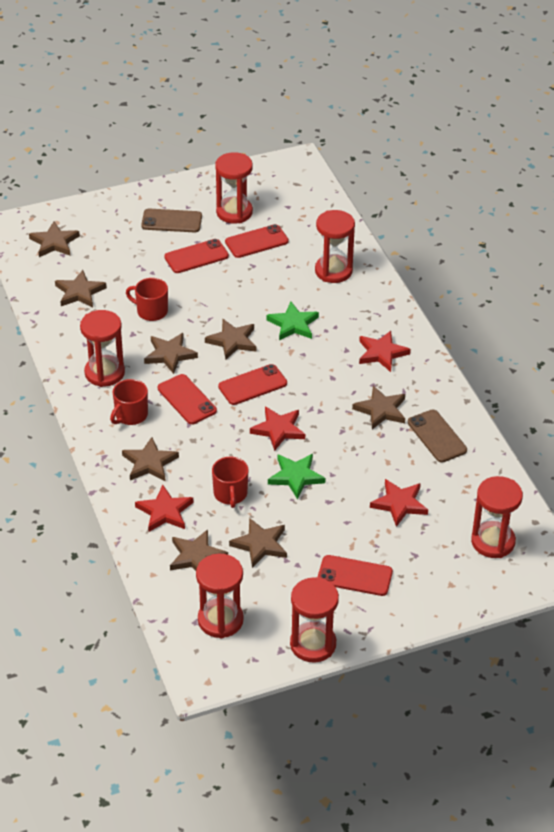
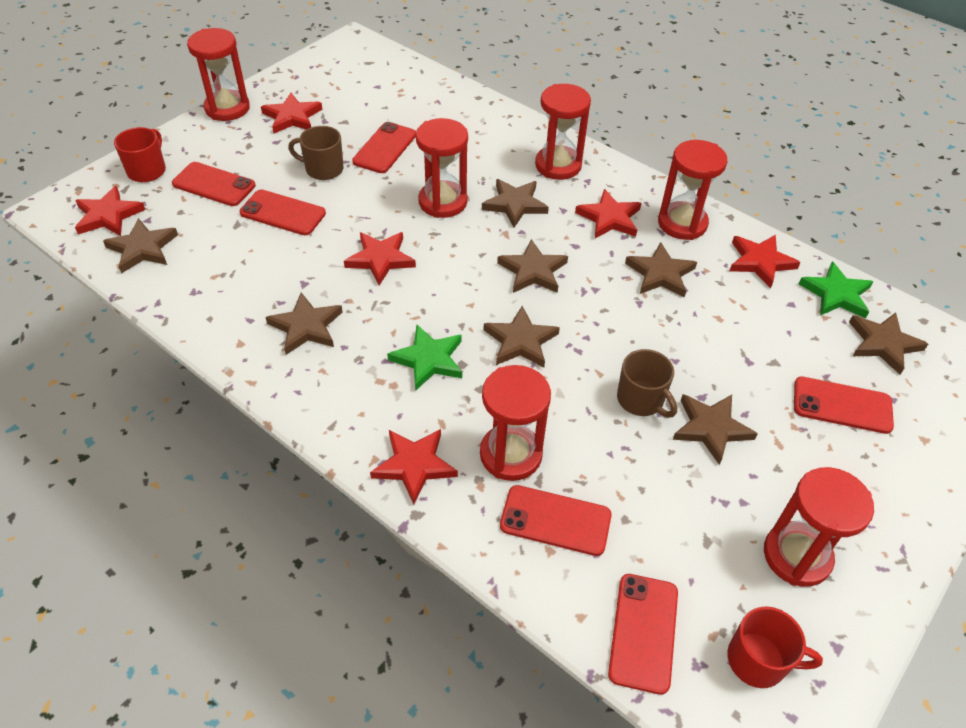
brown mug: none = 0 -> [288,126,343,180] [617,349,677,417] = 2
brown phone: [141,209,202,232] [408,410,467,463] = 2 -> none = 0
red mug: [110,379,148,425] [126,278,168,321] [212,457,248,508] = 3 -> [114,127,166,182] [727,607,823,688] = 2
red phone: [158,374,217,424] [164,239,229,273] [218,364,287,405] [225,224,289,258] [318,555,393,596] = 5 -> [172,162,256,206] [240,189,326,235] [352,122,416,173] [500,485,612,556] [608,574,678,695] [794,376,894,434] = 6
red star: [135,485,194,532] [250,407,305,451] [359,331,411,372] [370,479,428,527] = 4 -> [75,186,145,236] [261,92,322,133] [344,232,416,286] [370,429,458,504] [575,189,641,238] [730,235,801,288] = 6

